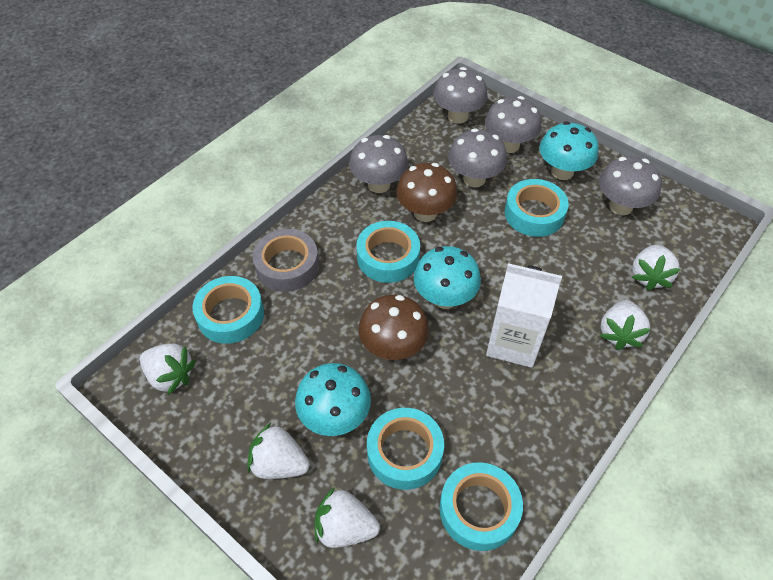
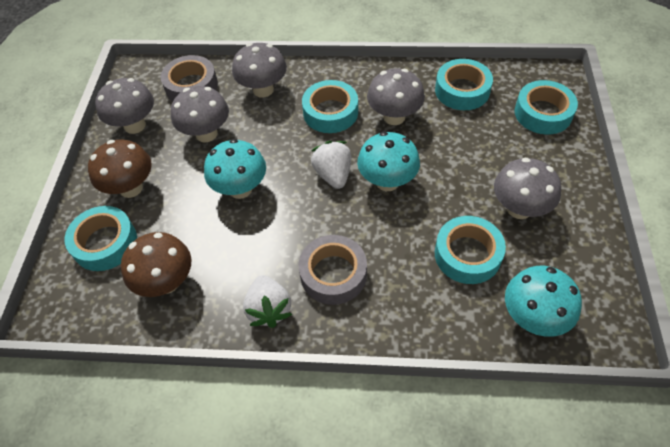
grey tape: [253,229,319,292] = 1 -> [161,55,218,102] [299,235,367,305] = 2
white carton: [486,263,562,368] = 1 -> none = 0
white strawberry: [140,343,196,395] [247,423,310,479] [315,487,380,548] [600,300,651,350] [632,245,680,291] = 5 -> [243,275,292,328] [311,141,351,189] = 2

